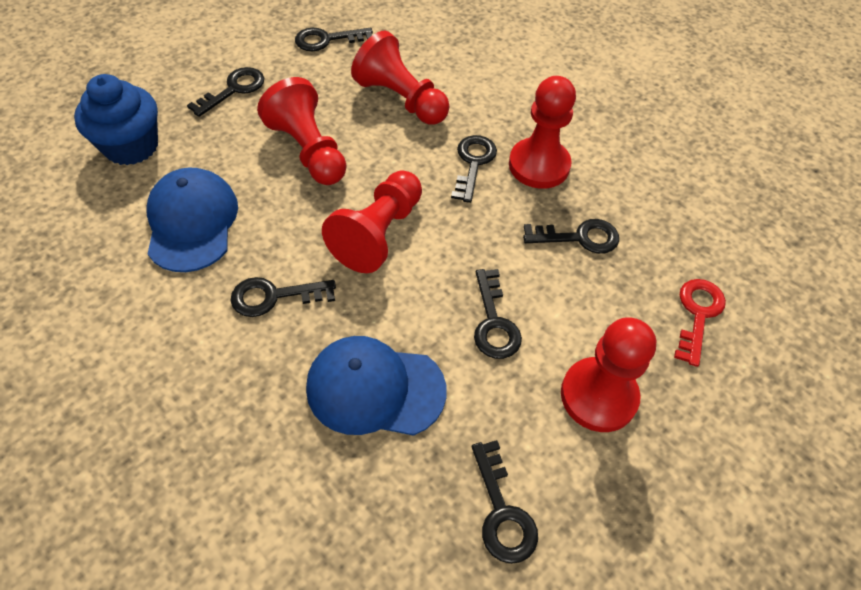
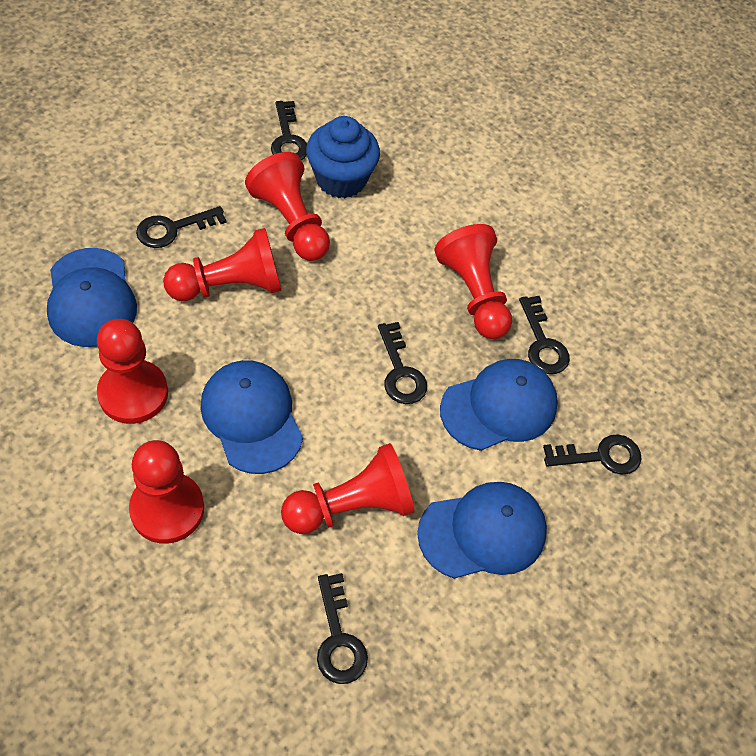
black key: [187,67,264,117] [230,277,336,317] [295,28,373,51] [451,135,497,203] [472,440,538,564] [474,269,522,359] [523,219,619,254] = 7 -> [136,206,227,248] [271,101,307,160] [317,573,368,684] [378,322,427,404] [519,296,570,374] [543,434,641,475] = 6
blue cap: [147,167,238,272] [306,336,447,436] = 2 -> [47,248,137,347] [200,360,303,474] [417,482,547,579] [440,359,558,451] = 4
red key: [674,279,726,367] = 1 -> none = 0
red pawn: [257,77,346,185] [322,171,422,273] [351,31,450,124] [509,76,576,189] [561,317,656,432] = 5 -> [97,319,168,424] [129,440,204,544] [163,228,282,301] [245,152,330,261] [281,443,414,534] [434,224,512,339] = 6

